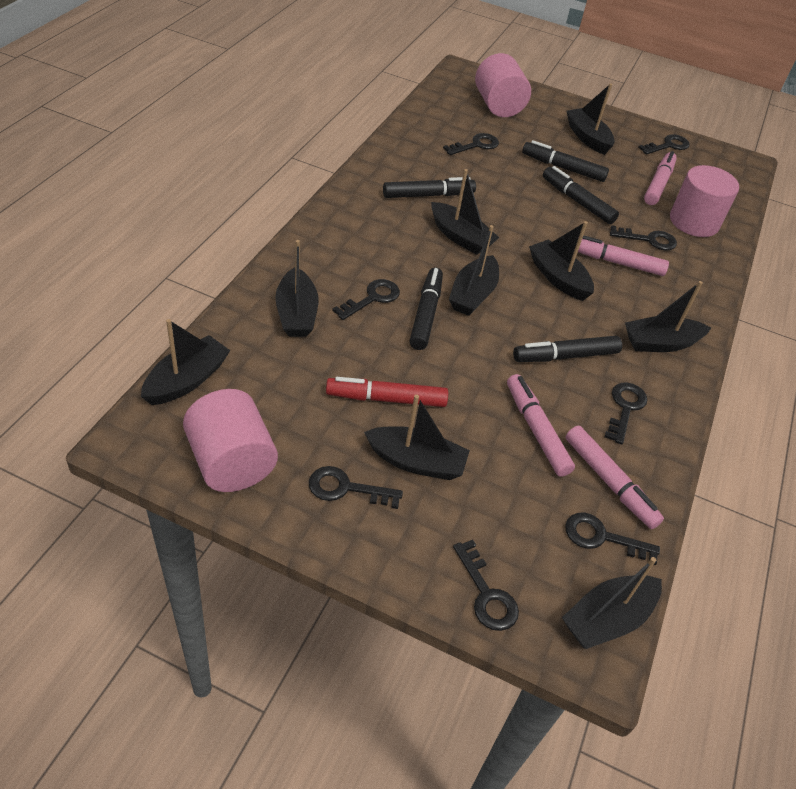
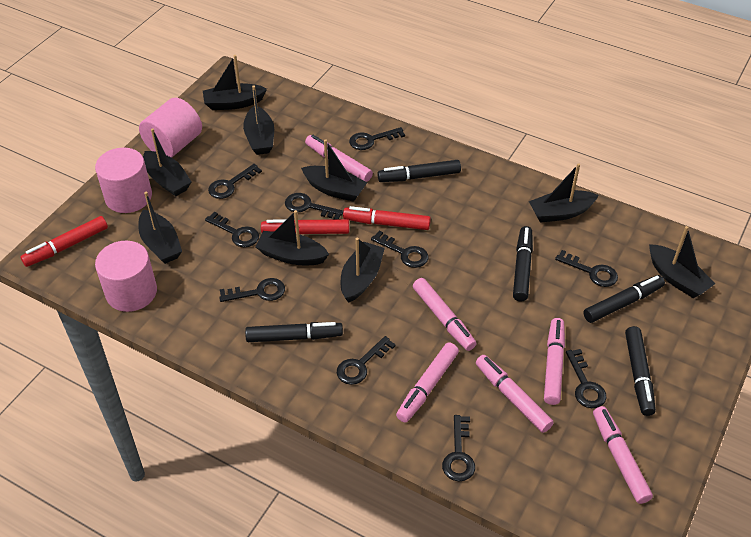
black key: [309,466,403,509] [332,279,400,320] [443,133,499,155] [453,540,519,631] [565,513,660,565] [605,382,647,444] [610,225,677,251] [638,134,690,155] = 8 -> [205,212,259,247] [208,164,262,199] [219,278,285,302] [285,193,343,219] [337,336,396,385] [349,127,405,150] [371,231,428,268] [442,415,475,481] [555,250,618,287] [566,349,607,408] = 10
pink marker: [507,374,575,477] [565,426,664,529] [578,235,669,276] [644,151,677,205] = 4 -> [305,135,373,182] [396,343,459,423] [413,278,476,351] [476,355,554,433] [544,318,565,405] [593,406,653,504] = 6
red marker: [326,377,448,407] = 1 -> [21,216,108,267] [261,219,349,234] [343,206,431,230] = 3

